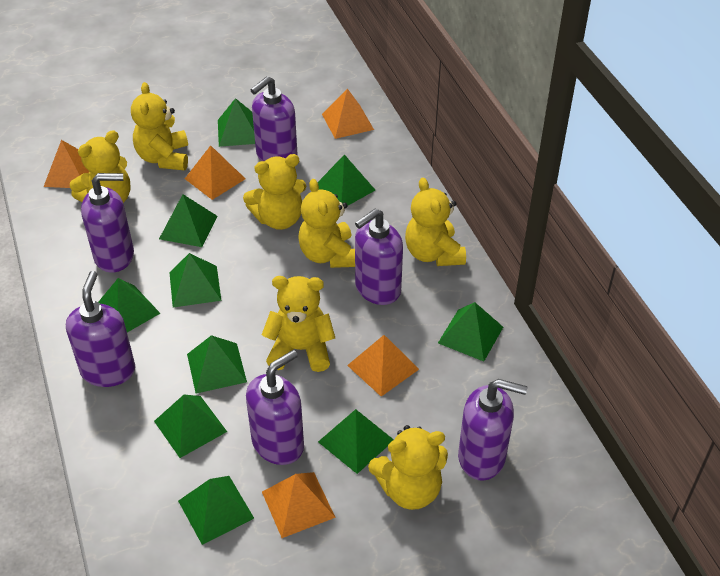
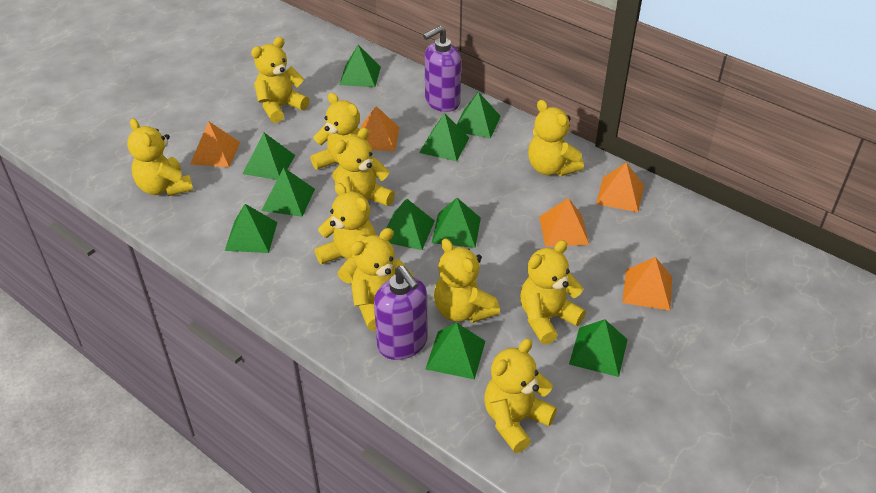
purple soap dispenser: [66,271,135,387] [81,173,134,273] [246,350,304,465] [250,76,298,161] [355,208,403,305] [458,379,527,481] = 6 -> [374,265,428,360] [423,26,461,112] = 2
yellow teddy bear: [70,130,131,203] [131,82,188,170] [243,154,306,230] [262,276,335,372] [298,179,355,268] [368,425,448,510] [405,178,466,266] = 7 -> [127,118,193,196] [251,37,309,123] [311,93,360,180] [315,183,376,283] [335,128,395,206] [351,228,415,331] [434,239,500,323] [484,338,557,453] [520,240,586,345] [528,100,584,176] = 10

